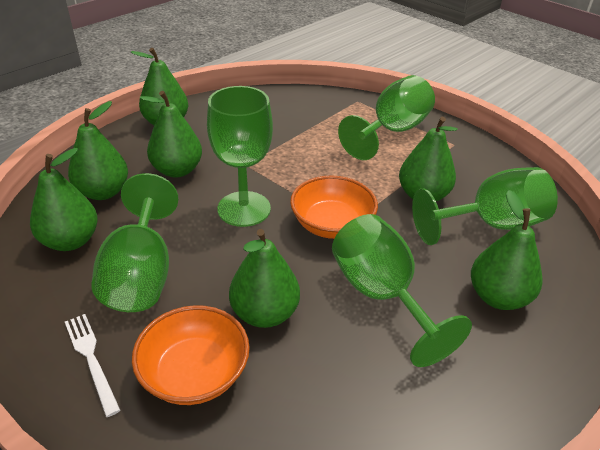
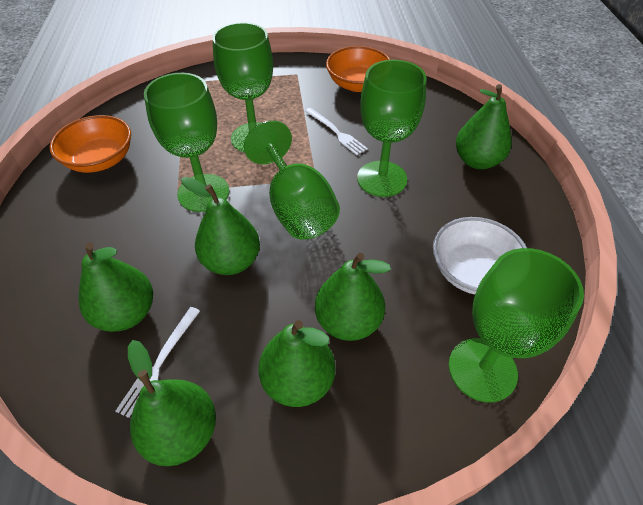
green pear: [30,148,98,251] [68,101,128,200] [131,48,188,125] [140,91,202,177] [229,229,300,328] [399,117,458,201] [471,190,542,310] = 7 -> [79,243,153,332] [128,340,216,466] [181,177,260,275] [259,320,335,407] [315,253,391,341] [456,84,511,169] = 6
white bowl: none = 0 -> [433,217,527,294] = 1
white fork: [65,314,120,417] = 1 -> [115,307,200,418] [305,108,368,155] = 2

